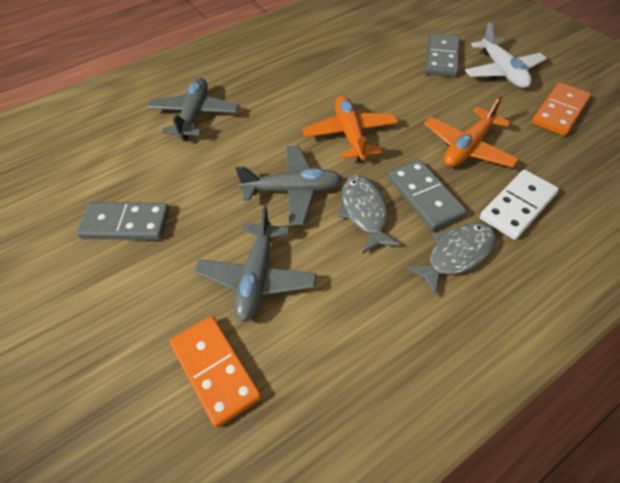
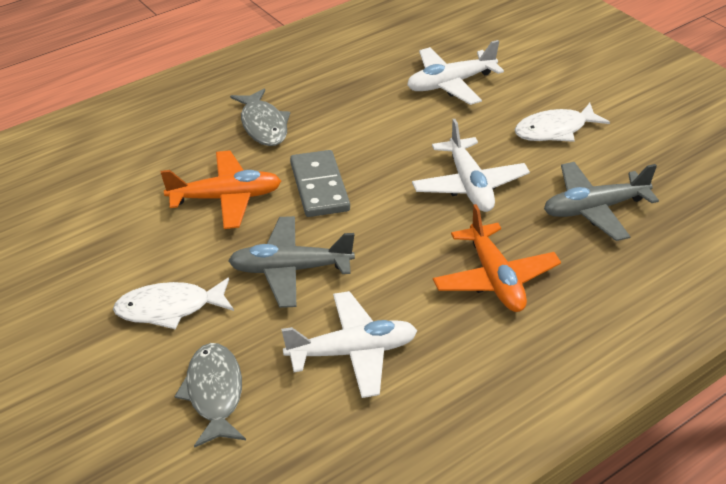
grey domino: [76,202,169,240] [388,160,467,231] [425,34,460,77] = 3 -> [290,150,350,217] = 1
grey plane: [147,78,239,140] [194,206,317,322] [236,146,342,226] = 3 -> [228,216,355,308] [544,162,659,241] = 2
orange domino: [170,316,262,428] [532,82,591,136] = 2 -> none = 0
white domino: [480,169,559,240] = 1 -> none = 0
white fish: none = 0 -> [113,278,234,329] [515,103,610,142] = 2
white plane: [465,22,547,88] = 1 -> [281,291,417,398] [407,40,504,105] [412,119,530,212] = 3

